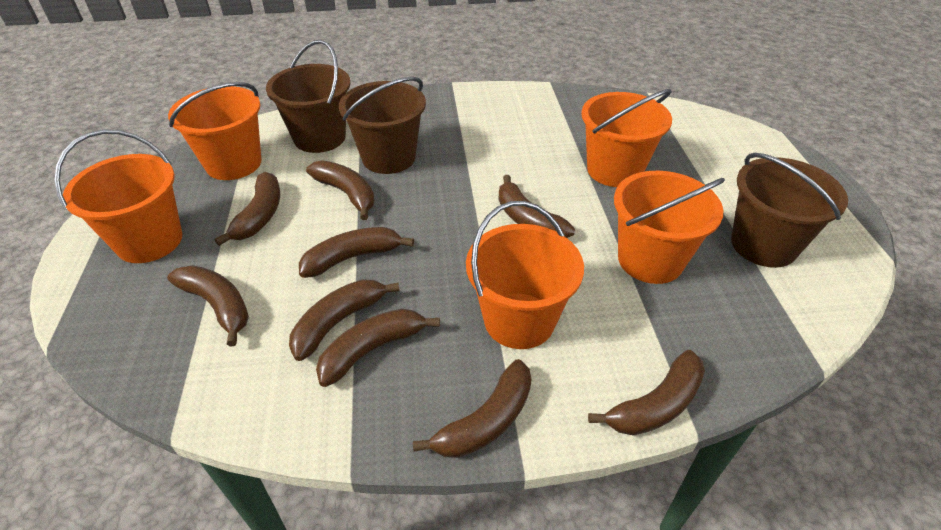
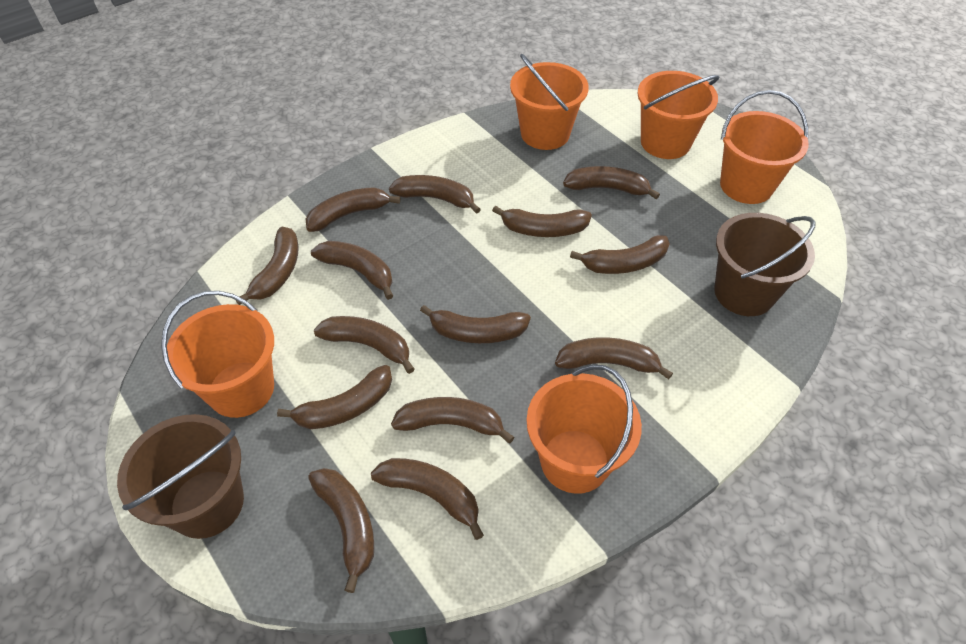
brown banana: [167,265,249,347] [215,172,280,246] [289,279,400,361] [299,227,414,278] [306,160,374,220] [316,309,440,387] [413,359,531,458] [498,175,575,238] [588,350,705,435] = 9 -> [236,227,299,305] [277,365,392,429] [306,187,400,232] [308,468,374,593] [311,241,393,300] [314,316,414,374] [371,458,484,540] [389,175,481,214] [391,397,514,444] [420,305,531,343] [492,206,592,237] [555,337,673,379] [563,166,660,199] [570,235,670,274] = 14
brown bucket: [266,40,350,153] [339,77,426,174] [731,153,848,268] = 3 -> [117,414,244,539] [714,213,816,316] = 2

